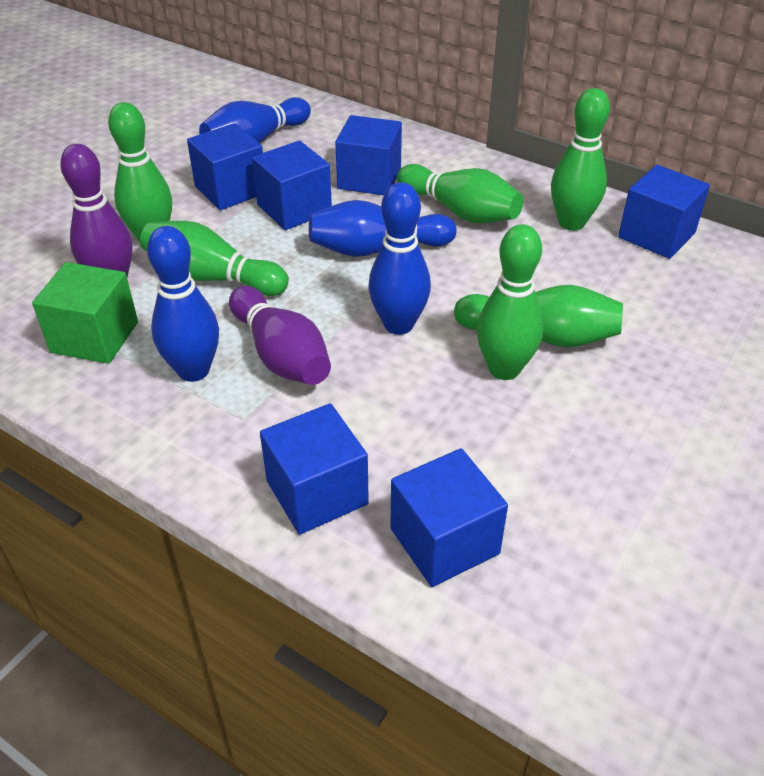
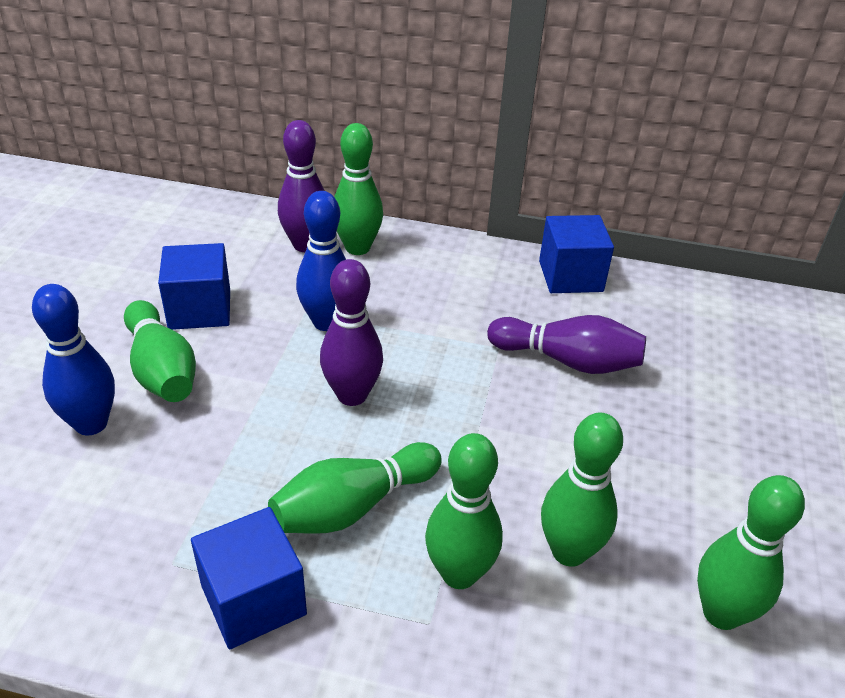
blue bowling pin: [147,226,219,382] [199,97,311,143] [309,200,457,257] [368,182,431,335] = 4 -> [32,284,115,435] [296,191,346,331] = 2
blue cube: [187,123,263,210] [252,140,332,230] [260,403,369,535] [335,115,402,195] [390,448,508,587] [618,165,710,259] = 6 -> [158,243,230,330] [191,507,307,649] [539,215,614,293] = 3
green cube: [32,262,138,364] = 1 -> none = 0
purple bowling pin: [60,144,133,277] [229,286,331,385] = 2 -> [278,120,325,252] [320,259,383,406] [487,315,646,374] = 3

